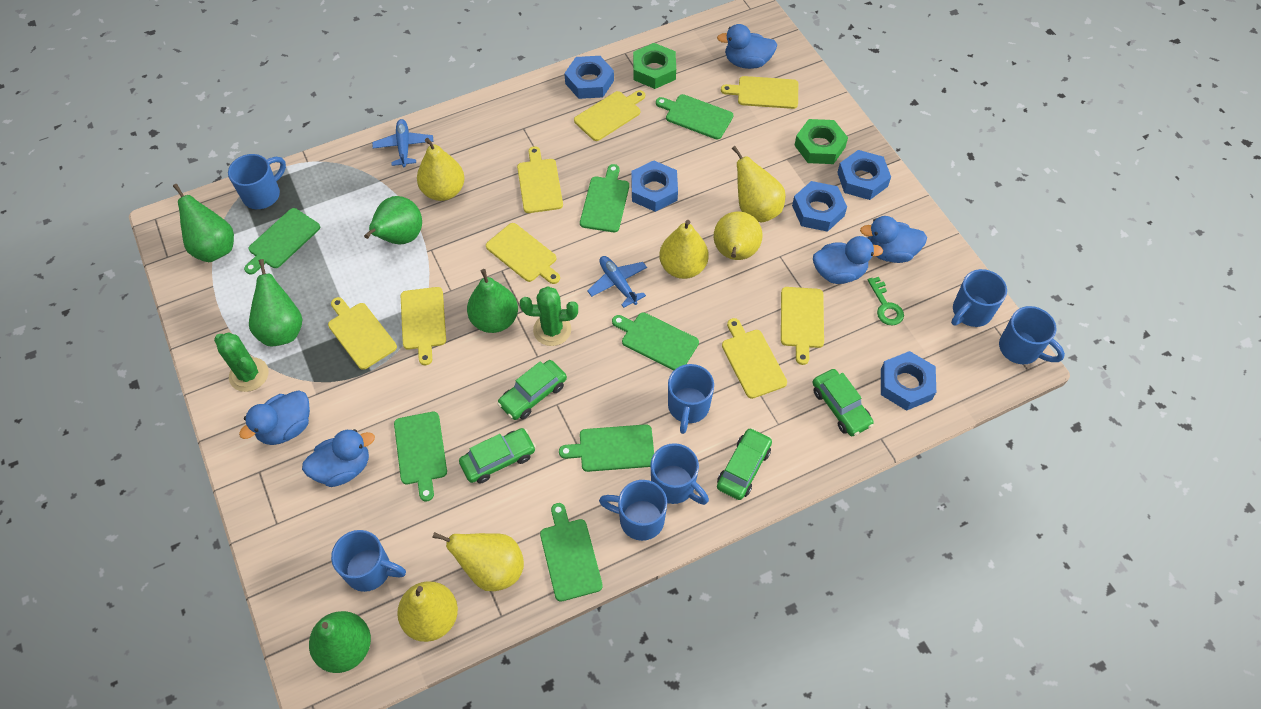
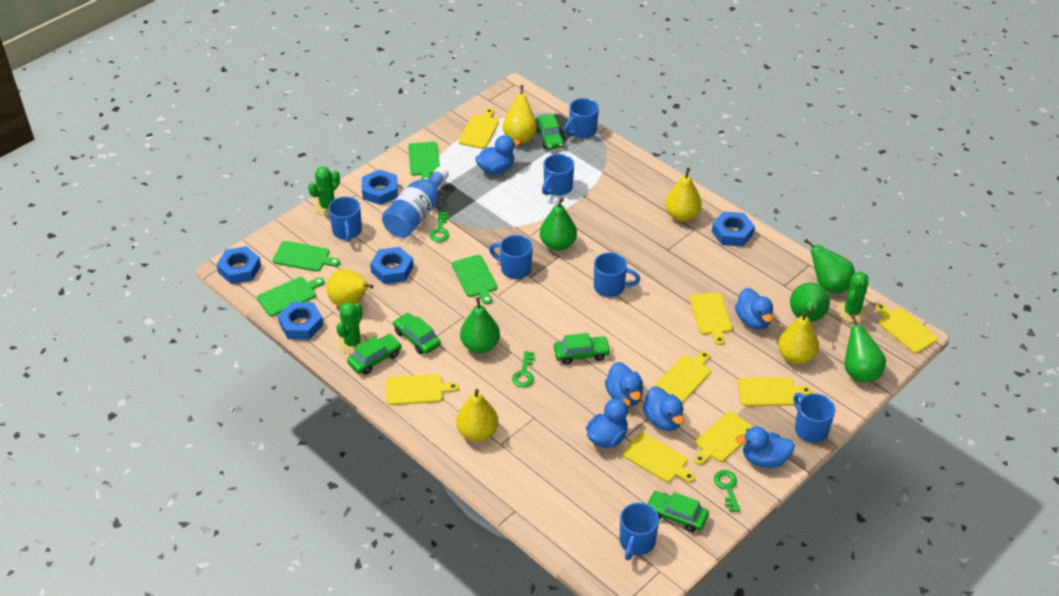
blue bottle: none = 0 -> [382,167,449,238] = 1
blue duck: [239,391,310,445] [302,429,375,487] [717,24,777,69] [813,236,883,284] [860,216,927,263] = 5 -> [475,135,520,174] [586,398,631,448] [605,362,644,407] [643,386,684,431] [735,288,773,330] [735,426,795,468] = 6
blue plane: [372,119,433,167] [587,256,647,308] = 2 -> none = 0
green cactus: [214,333,268,392] [520,286,578,346] = 2 -> [308,166,340,216] [336,302,368,354] [837,272,868,323] = 3
green car: [459,428,536,484] [497,360,567,420] [717,428,772,500] [813,369,874,436] = 4 -> [347,334,402,375] [393,313,441,354] [536,114,564,150] [554,333,611,365] [646,491,709,532] = 5
green cutting board: [244,208,320,275] [394,412,447,501] [540,503,603,602] [559,424,654,472] [580,164,629,232] [612,312,699,371] [656,94,733,139] = 7 -> [257,277,324,316] [273,241,340,272] [408,142,440,179] [452,255,497,304] = 4
green key: [868,277,904,325] = 1 -> [430,212,449,242] [512,351,535,387] [714,470,740,512] = 3
green nut: [633,43,676,89] [794,119,848,164] = 2 -> none = 0
yellow pear: [397,581,458,642] [417,138,465,201] [432,532,524,591] [659,220,709,279] [714,211,763,260] [732,146,786,223] = 6 -> [327,269,373,307] [456,389,499,442] [502,85,537,143] [665,168,702,222] [778,312,819,364] = 5

